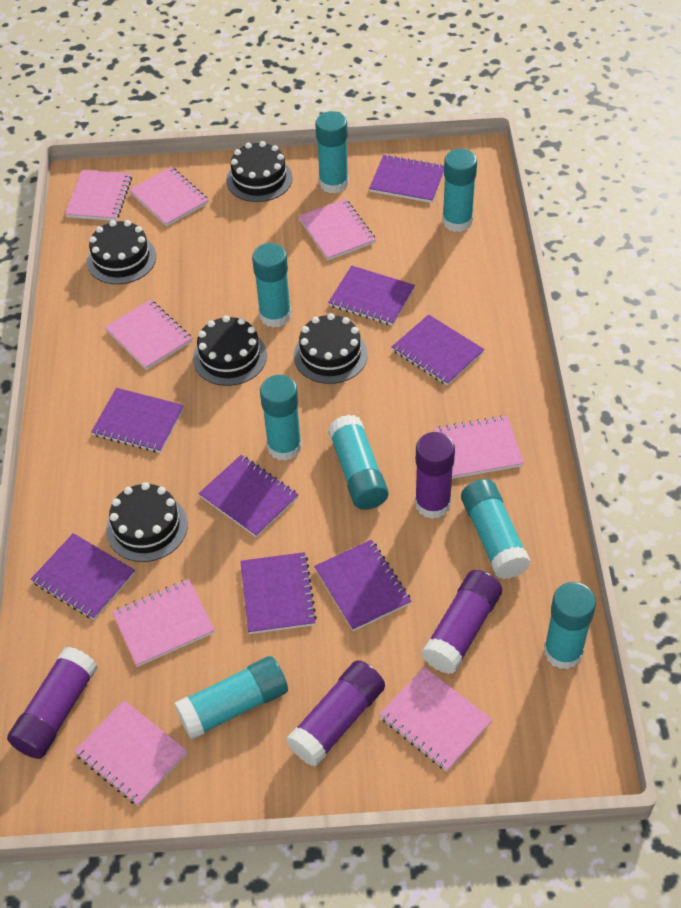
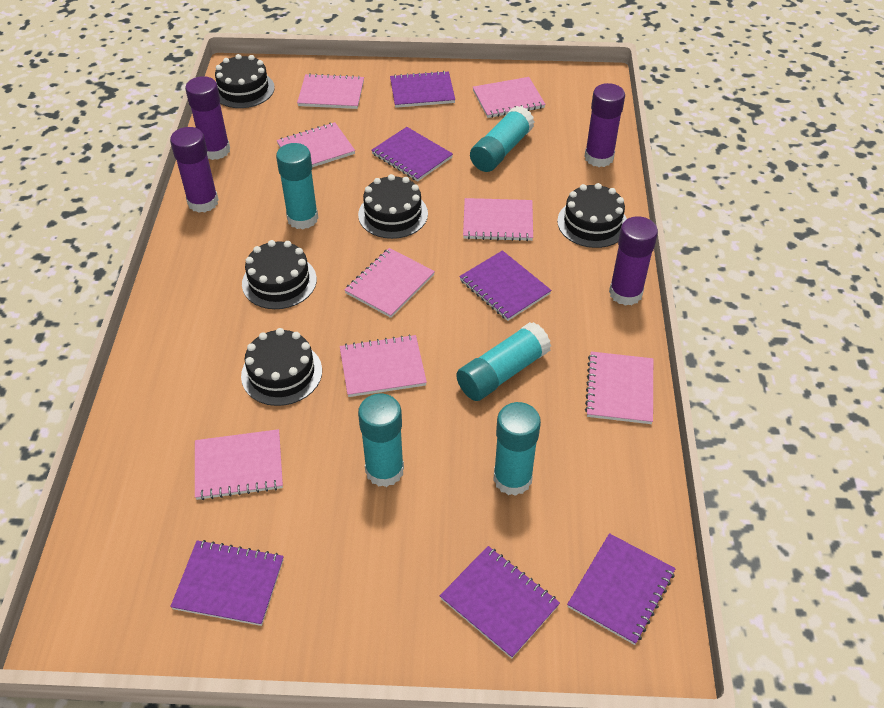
purple notebook: [31,533,135,620] [91,388,184,453] [199,455,298,537] [240,552,317,634] [314,540,411,631] [328,265,415,326] [369,155,444,203] [392,314,484,386] = 8 -> [170,540,284,626] [371,127,453,181] [390,71,455,108] [440,546,560,659] [459,250,552,321] [567,533,676,645] = 6
turquoise glue stick: [175,656,288,740] [252,243,291,328] [260,375,302,461] [315,111,349,193] [328,415,389,510] [442,149,477,232] [461,479,531,579] [544,582,596,669] = 8 -> [276,143,318,229] [358,394,404,487] [456,322,551,401] [470,106,535,172] [493,402,541,496] = 5

